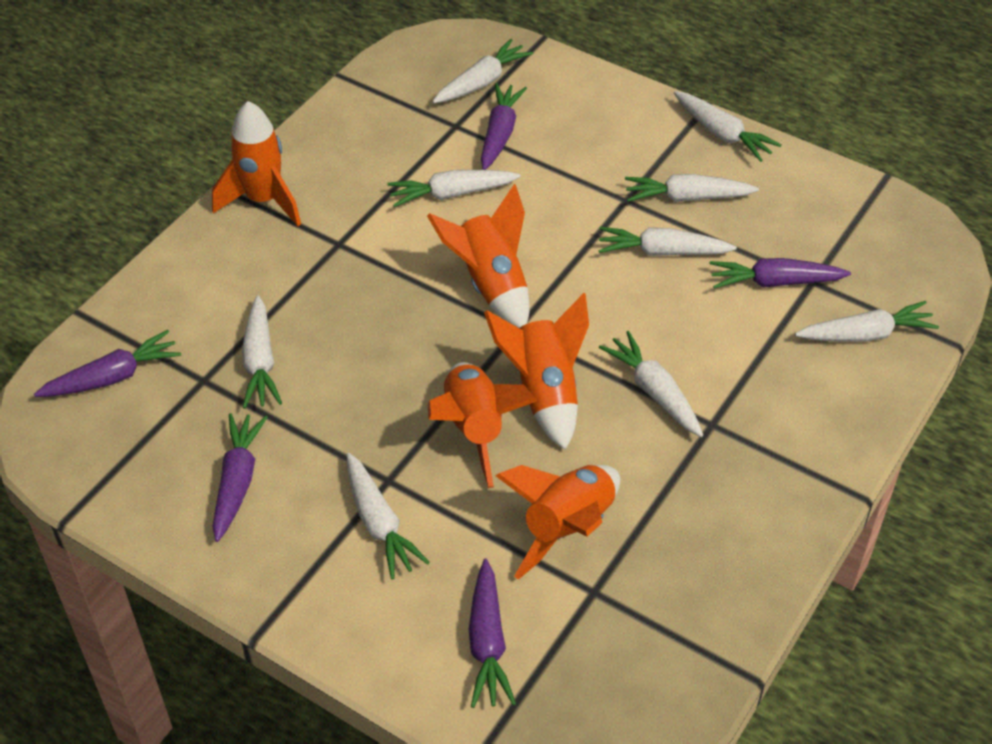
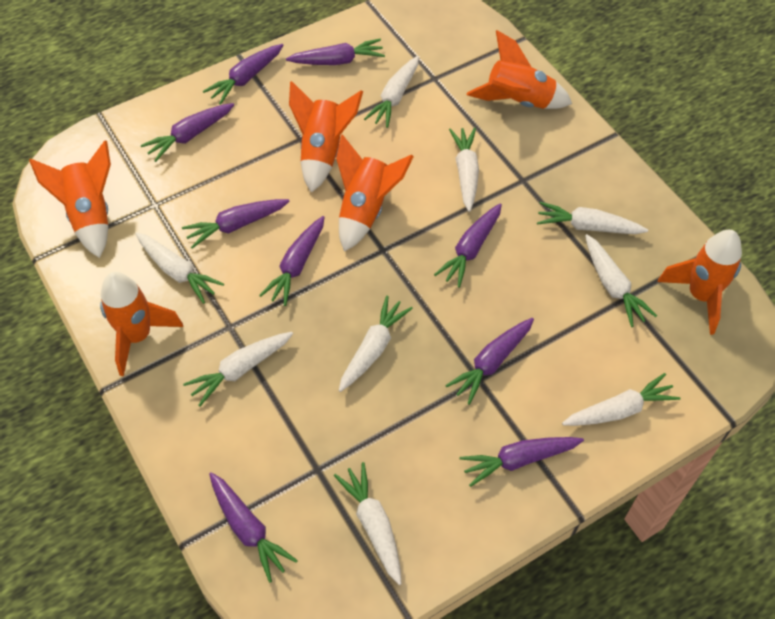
orange rocket: [212,101,301,226] [427,184,530,328] [428,362,537,488] [484,293,589,450] [496,465,620,580] = 5 -> [29,140,111,258] [100,272,183,376] [289,81,363,193] [336,134,414,252] [467,30,572,109] [657,230,742,335] = 6
purple carrot: [34,330,181,397] [213,413,268,542] [469,559,516,708] [481,83,527,170] [709,258,851,289] = 5 -> [141,103,234,162] [182,199,290,249] [203,44,283,105] [209,472,298,583] [259,216,324,306] [286,39,385,65] [434,203,502,288] [445,318,534,405] [459,437,584,487] = 9

